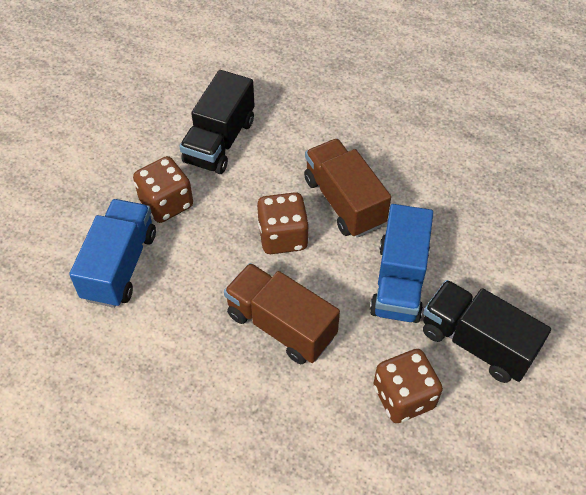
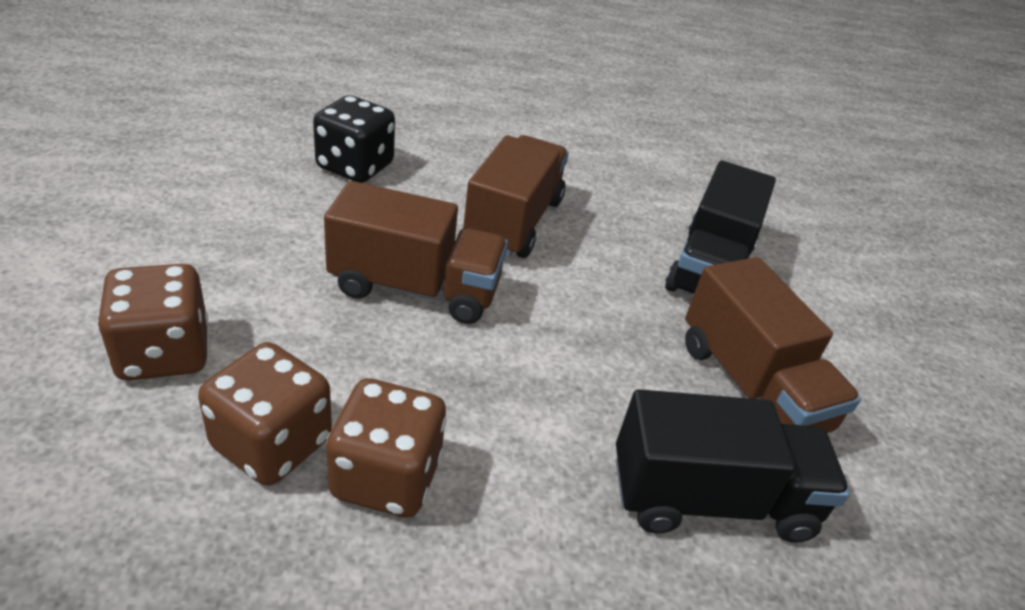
black dice: none = 0 -> [313,95,395,183] = 1
blue truck: [69,199,156,308] [370,204,433,323] = 2 -> none = 0
brown truck: [224,263,340,364] [304,138,391,238] = 2 -> [324,181,508,324] [463,135,569,258] [685,257,861,433] = 3

